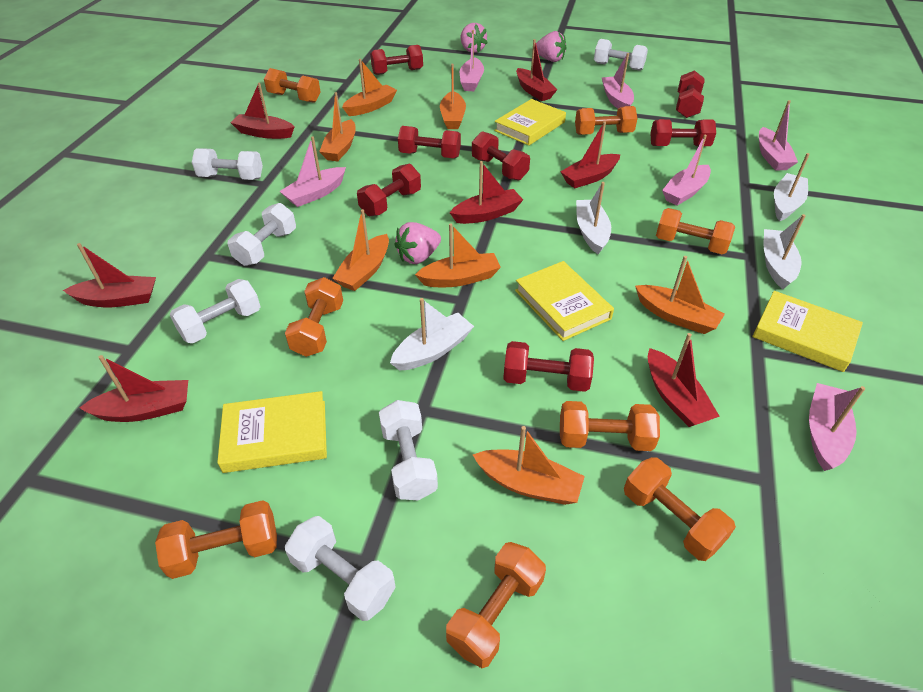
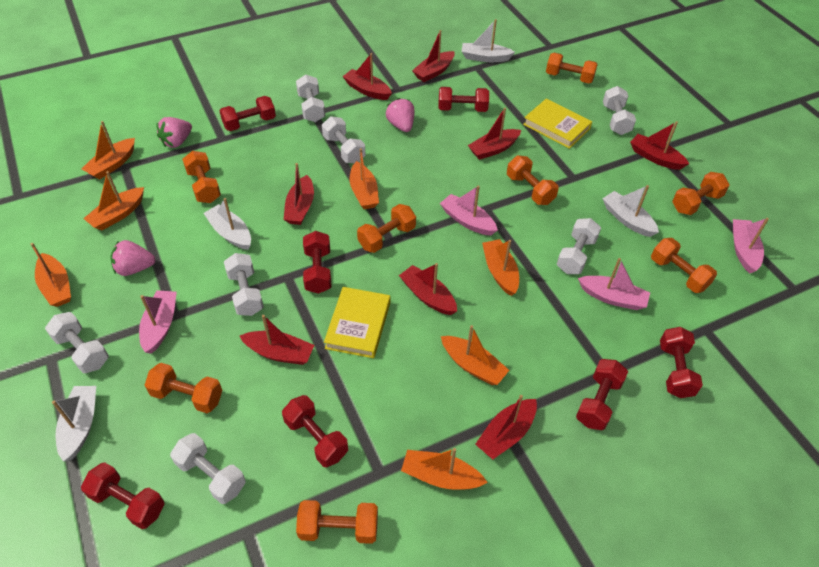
pink boat: [280,136,346,207] [460,30,484,91] [602,53,634,109] [662,135,711,206] [759,100,798,171] [809,383,865,471] = 6 -> [139,290,177,354] [440,185,498,236] [578,258,650,310] [733,218,769,273] = 4
red boat: [63,243,156,307] [79,355,188,422] [231,82,294,139] [450,161,523,224] [516,39,557,101] [560,121,620,188] [648,333,720,427] = 7 -> [240,315,314,365] [283,163,314,225] [342,53,392,100] [399,263,457,315] [412,30,454,82] [468,108,521,160] [475,395,537,459] [630,121,689,170] = 8
white dumbbell: [170,279,261,343] [192,148,263,180] [228,203,296,266] [285,516,396,621] [379,400,438,500] [594,39,648,71] = 6 -> [45,312,109,373] [170,433,246,504] [224,253,264,316] [296,75,325,122] [322,116,365,163] [557,218,601,274] [603,86,636,135] = 7
yellow book: [217,391,327,473] [494,99,566,146] [515,261,614,341] [752,291,863,372] = 4 -> [324,287,390,358] [523,99,592,149] = 2

